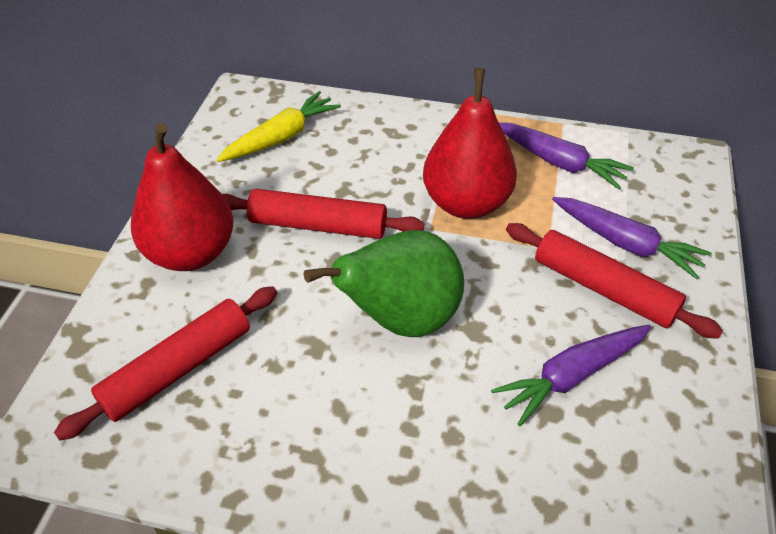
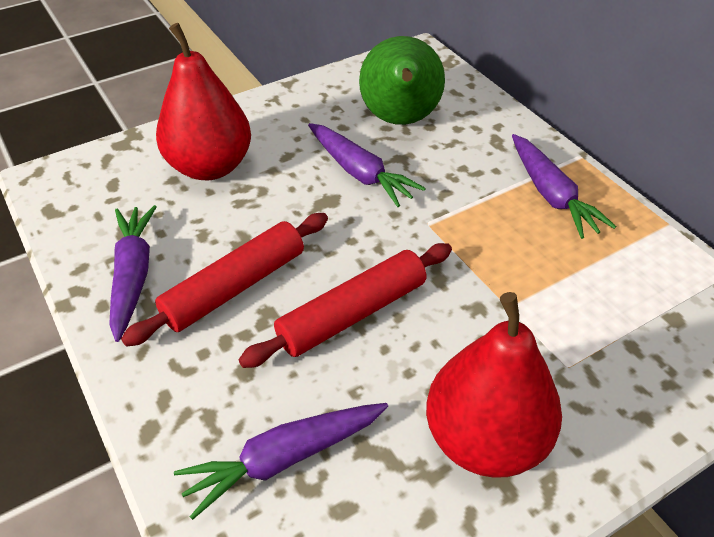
purple carrot: [491,325,651,426] [499,122,634,189] [552,197,711,279] = 3 -> [109,205,157,342] [174,403,388,520] [308,123,426,207] [512,134,616,239] = 4
red rolling pin: [54,286,277,441] [222,189,424,239] [506,223,723,339] = 3 -> [121,213,328,347] [239,243,452,368] = 2
yellow carrot: [216,91,341,162] = 1 -> none = 0

